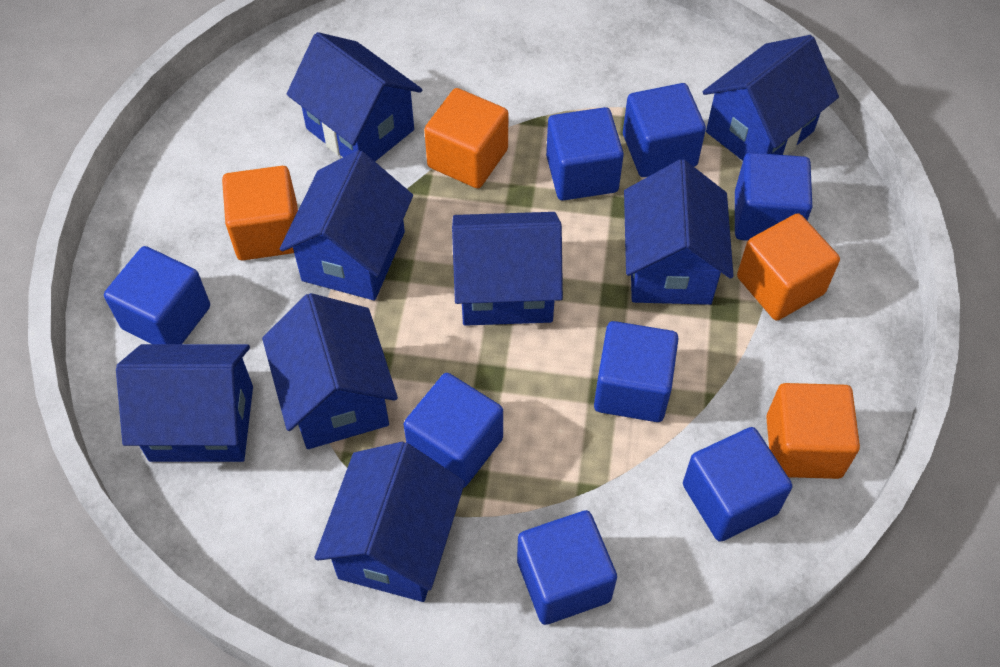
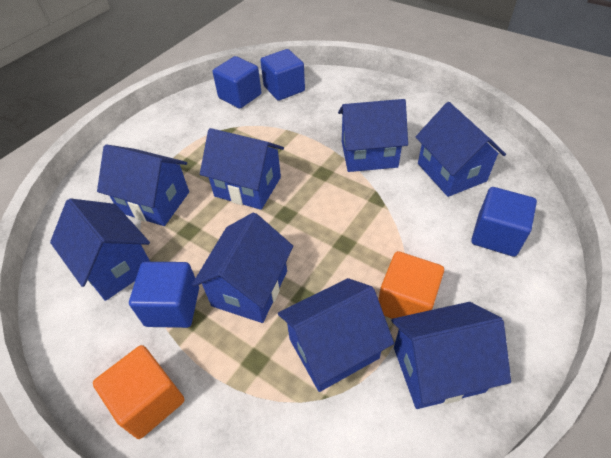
blue cube: [104,246,210,344] [404,373,503,488] [517,510,617,625] [546,107,624,201] [594,321,679,422] [623,83,706,177] [683,427,792,542] [735,153,812,241] = 8 -> [129,262,199,328] [213,56,261,109] [260,49,305,101] [471,187,537,257] = 4
orange cube: [222,166,298,260] [424,88,508,188] [737,213,840,320] [766,383,860,479] = 4 -> [93,345,184,439] [378,251,444,319] = 2

